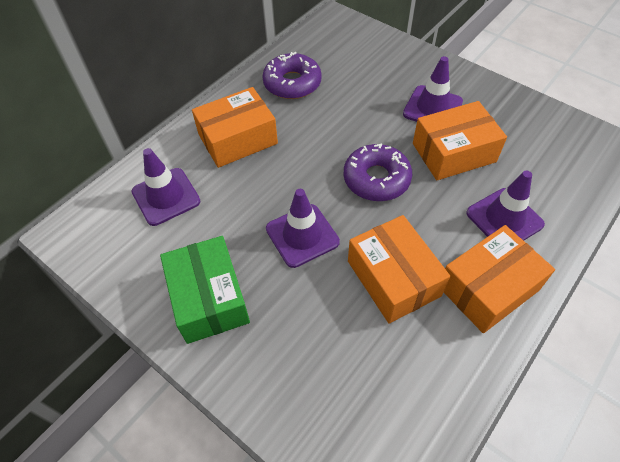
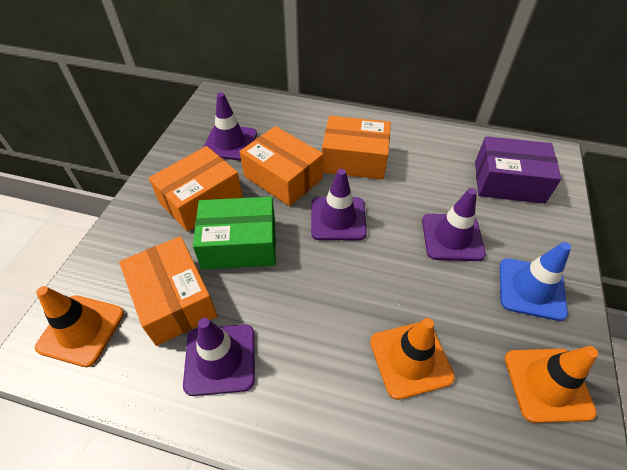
blue traffic cone: none = 0 -> [500,242,571,321] = 1
orange traffic cone: none = 0 -> [35,286,124,367] [370,318,455,400] [505,346,598,423] = 3
purple box: none = 0 -> [475,136,562,204] = 1
purple donut: [262,52,322,99] [344,143,412,201] = 2 -> none = 0

